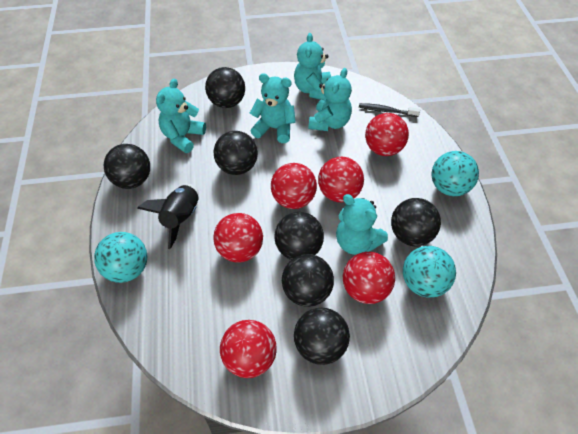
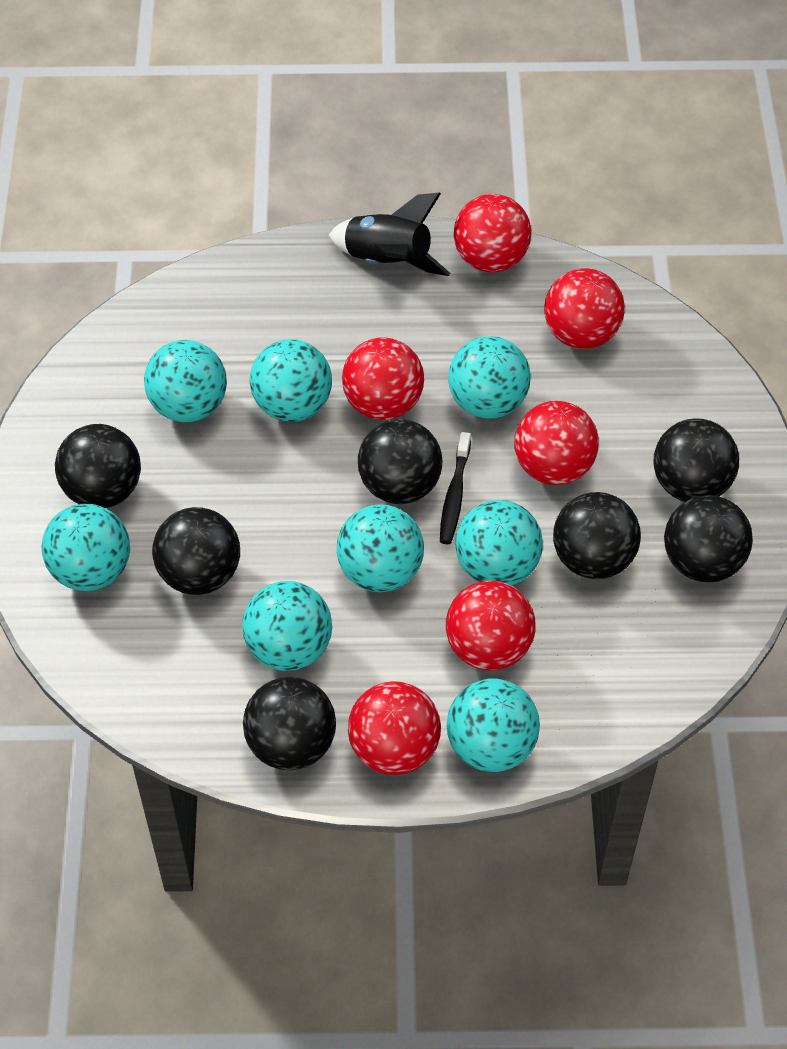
turquoise ball: [94,232,147,283] [403,246,456,298] [432,151,479,196] = 3 -> [41,504,130,591] [144,340,227,422] [242,581,332,671] [250,339,332,422] [337,504,424,592] [446,679,540,772] [448,336,531,419] [455,500,543,586] = 8
turquoise teddy bear: [156,79,206,153] [250,73,296,143] [294,33,331,100] [309,68,352,131] [336,194,388,255] = 5 -> none = 0

